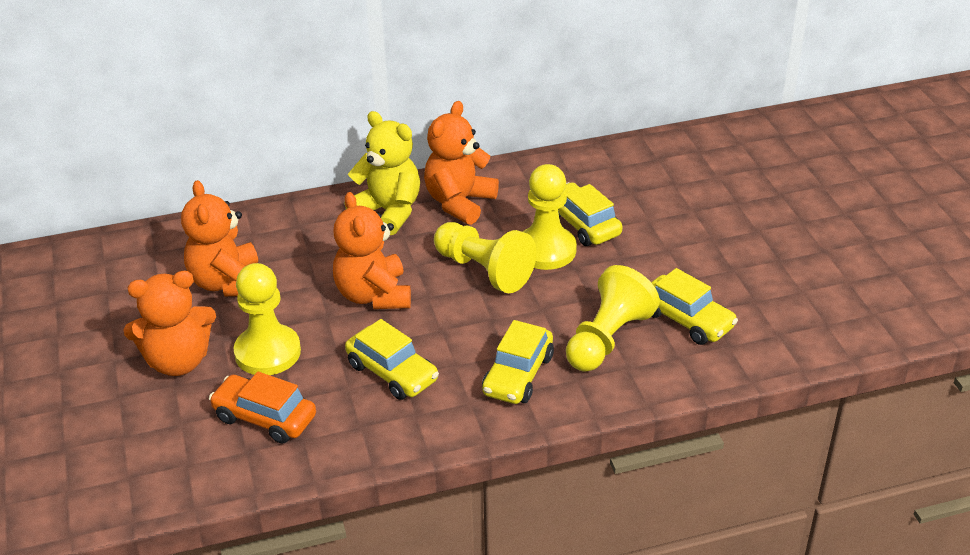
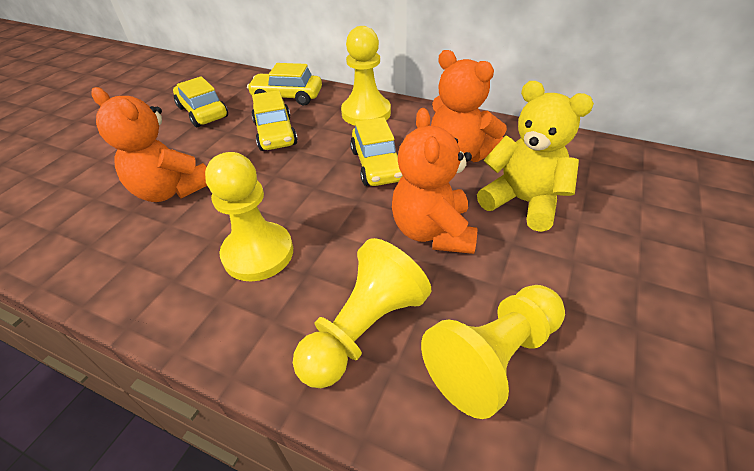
orange car: [209,371,316,444] = 1 -> none = 0
orange teddy bear: [124,271,216,376] [181,180,258,296] [333,192,411,309] [424,101,499,225] = 4 -> [91,87,207,202] [392,108,477,254] [431,50,507,162] = 3

